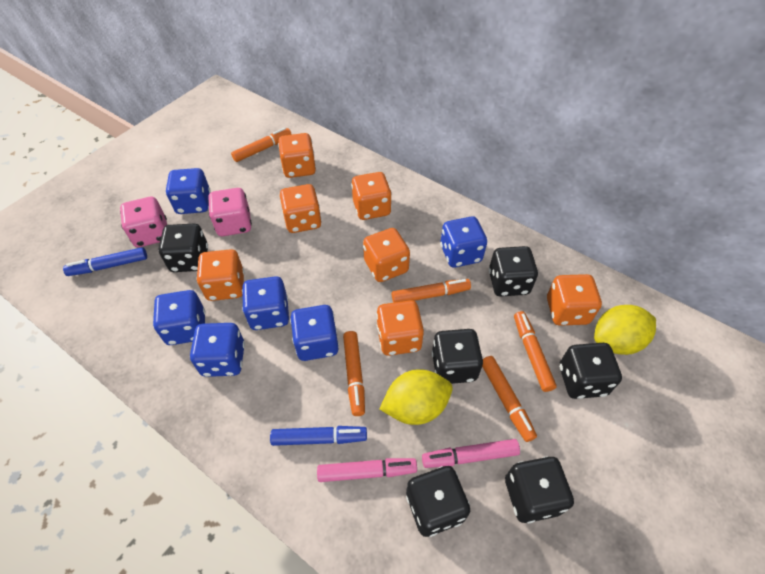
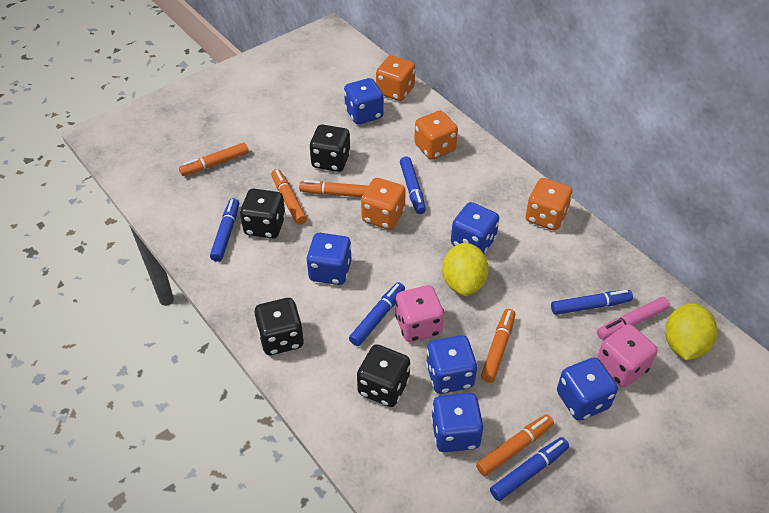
black dice: [159,224,208,272] [406,466,470,537] [432,329,483,384] [489,246,538,297] [505,457,574,523] [560,343,622,399] = 6 -> [240,189,286,239] [254,298,304,355] [309,124,351,172] [357,344,410,407] = 4
blue marker: [63,247,147,276] [270,426,367,446] = 2 -> [210,198,239,262] [349,282,405,346] [400,156,426,214] [490,437,569,501] [551,290,633,315] = 5
orange dice: [196,249,244,301] [278,133,316,178] [280,184,322,233] [351,172,392,220] [363,228,410,282] [376,300,424,356] [547,274,602,326] = 7 -> [361,178,406,230] [376,56,415,101] [414,111,458,160] [526,178,572,230] = 4
pink marker: [317,458,417,482] [422,439,520,468] = 2 -> [597,297,670,340] = 1

